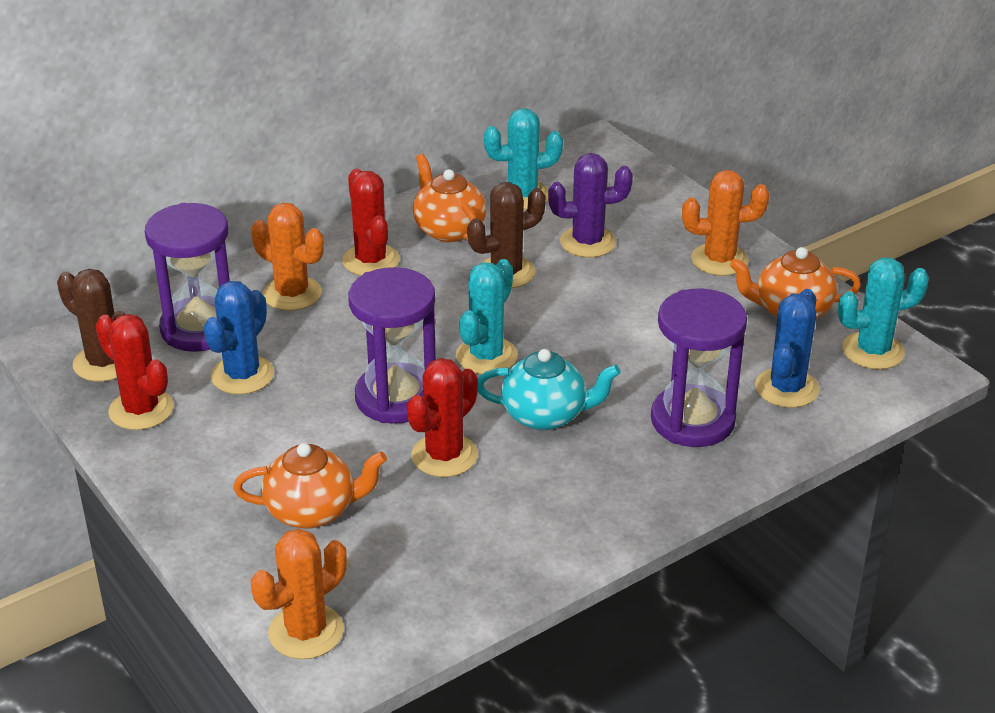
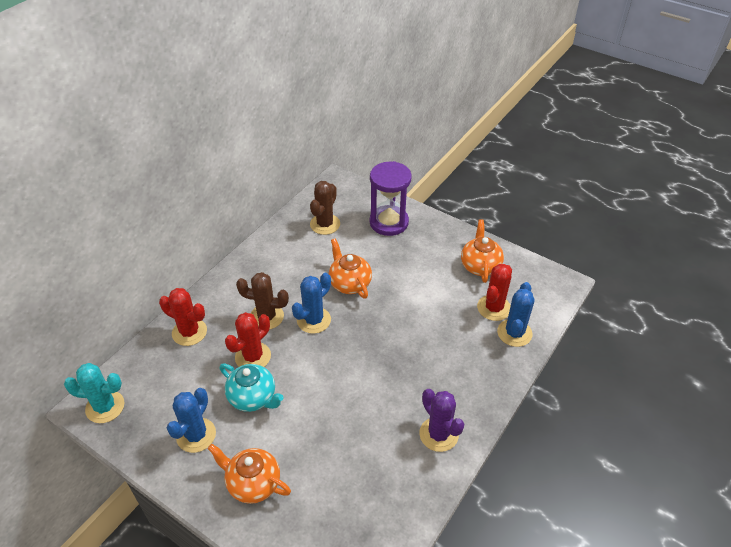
blue cactus: [203,281,274,394] [755,289,819,408] = 2 -> [167,388,216,453] [292,273,331,334] [497,282,535,347] = 3
orange cactus: [251,203,324,311] [251,529,347,659] [682,170,769,276] = 3 -> none = 0
purple hourglass: [145,203,230,352] [348,267,436,424] [651,288,747,447] = 3 -> [370,161,412,236] = 1
turquoise cactus: [456,259,518,374] [484,108,563,210] [838,258,929,370] = 3 -> [64,363,124,423] = 1

